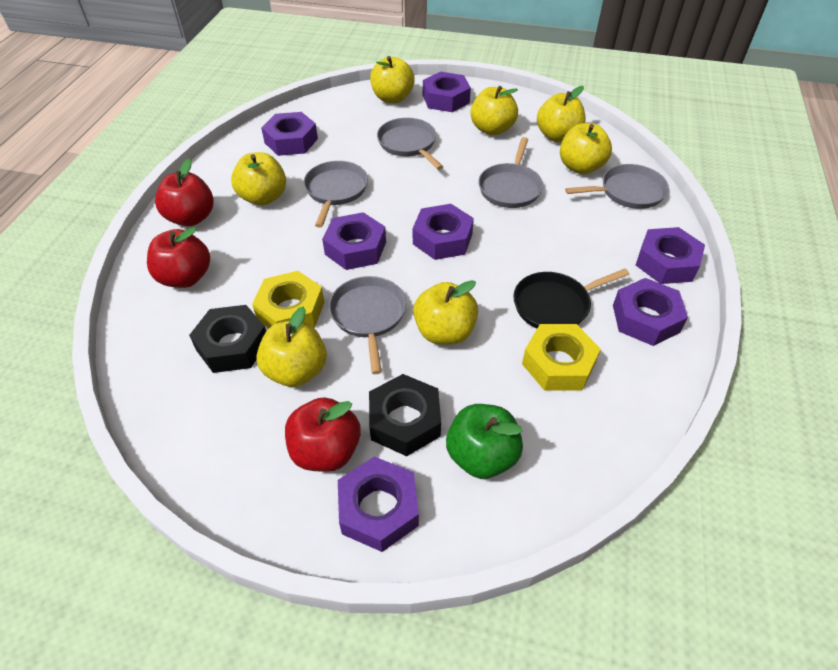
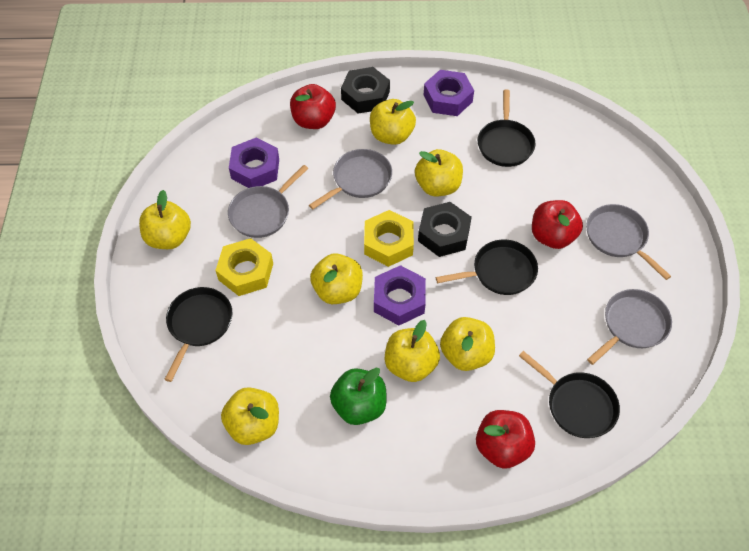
black pan: [513,269,630,328] = 1 -> [164,287,233,382] [436,240,538,295] [477,89,536,167] [519,351,620,438] = 4
grey pan: [304,161,368,228] [329,276,406,374] [377,118,443,170] [478,137,543,208] [565,164,669,209] = 5 -> [228,165,309,238] [309,149,392,209] [586,204,671,280] [587,289,672,365] = 4
purple nut: [261,112,318,156] [322,212,386,270] [338,456,419,552] [413,204,474,260] [423,72,471,112] [613,278,688,346] [636,227,705,284] = 7 -> [229,138,279,188] [374,265,426,326] [424,70,474,116] = 3

